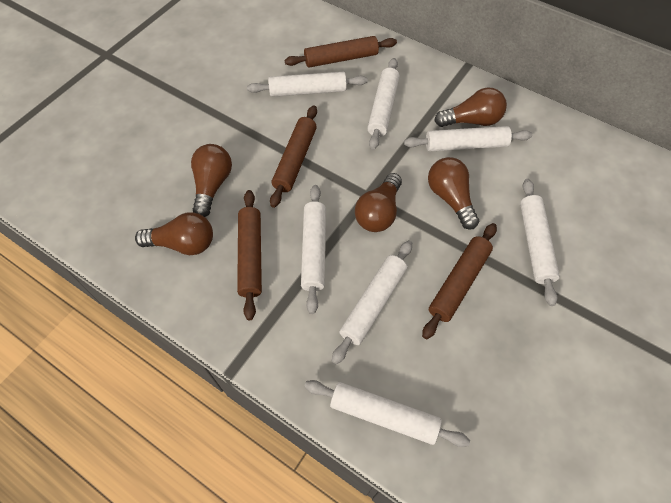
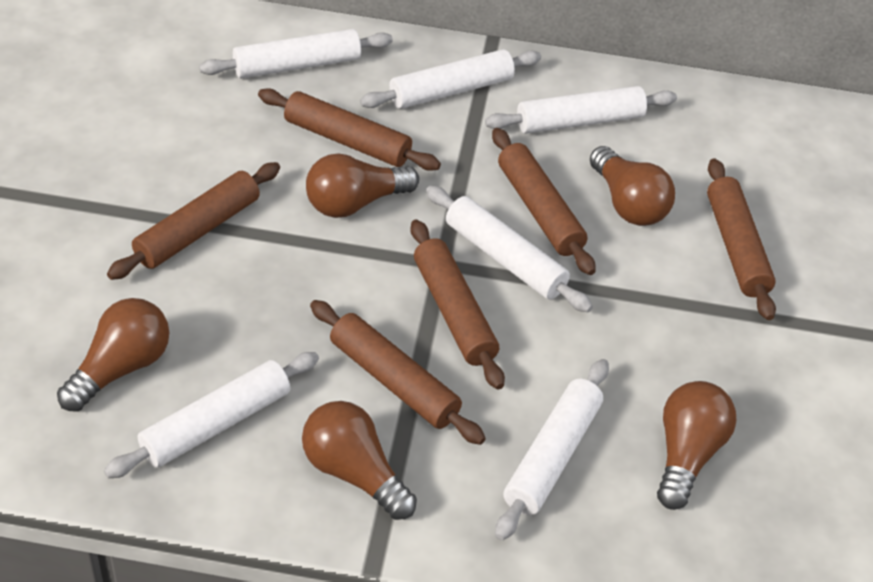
brown rolling pin: [237,190,262,320] [270,105,317,208] [285,36,397,68] [422,223,497,339] = 4 -> [107,162,280,280] [258,88,441,171] [310,300,486,445] [410,219,505,390] [492,128,596,275] [707,159,776,320] = 6
white rolling pin: [247,72,368,97] [301,185,326,314] [304,380,470,447] [332,240,412,364] [367,58,400,150] [404,126,532,152] [520,179,560,306] = 7 -> [104,352,319,478] [199,29,393,79] [360,49,541,109] [426,185,593,312] [485,86,677,134] [495,359,609,541] = 6

